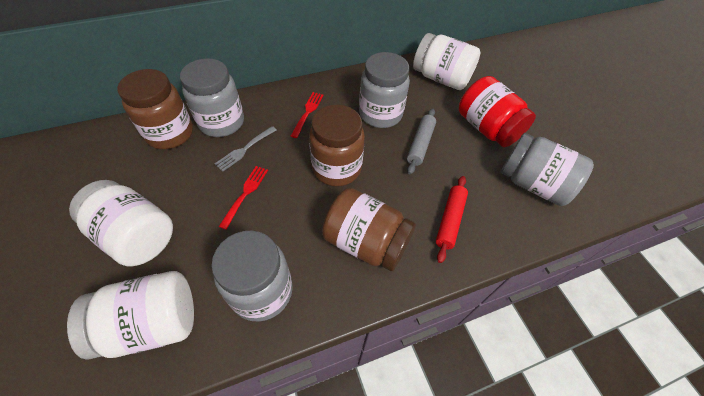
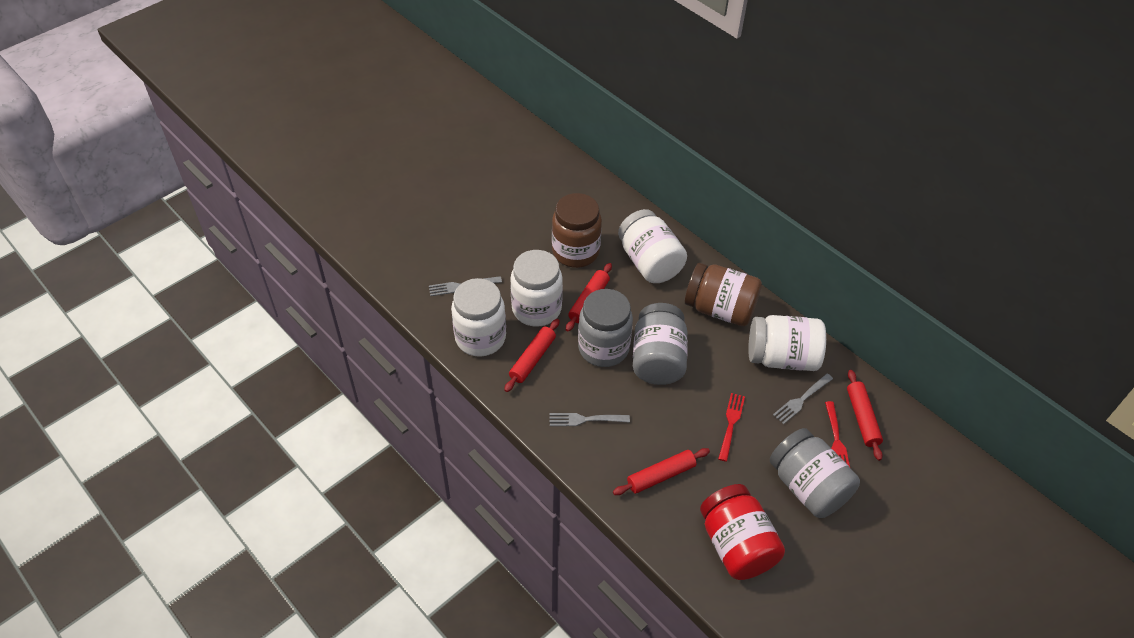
brown jar: [117,69,193,149] [309,105,365,186] [322,188,416,271] = 3 -> [552,193,602,268] [685,263,762,326] = 2
grey fork: [215,126,277,171] = 1 -> [429,276,502,296] [550,413,630,426] [773,374,833,424] = 3
grey jar: [180,58,244,137] [211,230,293,322] [359,52,410,128] [500,133,594,206] = 4 -> [578,289,633,367] [633,303,688,385] [770,428,860,518] = 3
grey rolling pin: [407,109,436,174] = 1 -> none = 0
red rolling pin: [436,176,468,263] = 1 -> [504,319,560,392] [566,263,612,331] [613,448,710,495] [847,370,883,461] = 4
white jar: [67,271,194,360] [69,180,173,266] [413,33,481,90] = 3 -> [451,278,506,357] [510,250,563,327] [618,209,687,283] [748,315,826,371] = 4

